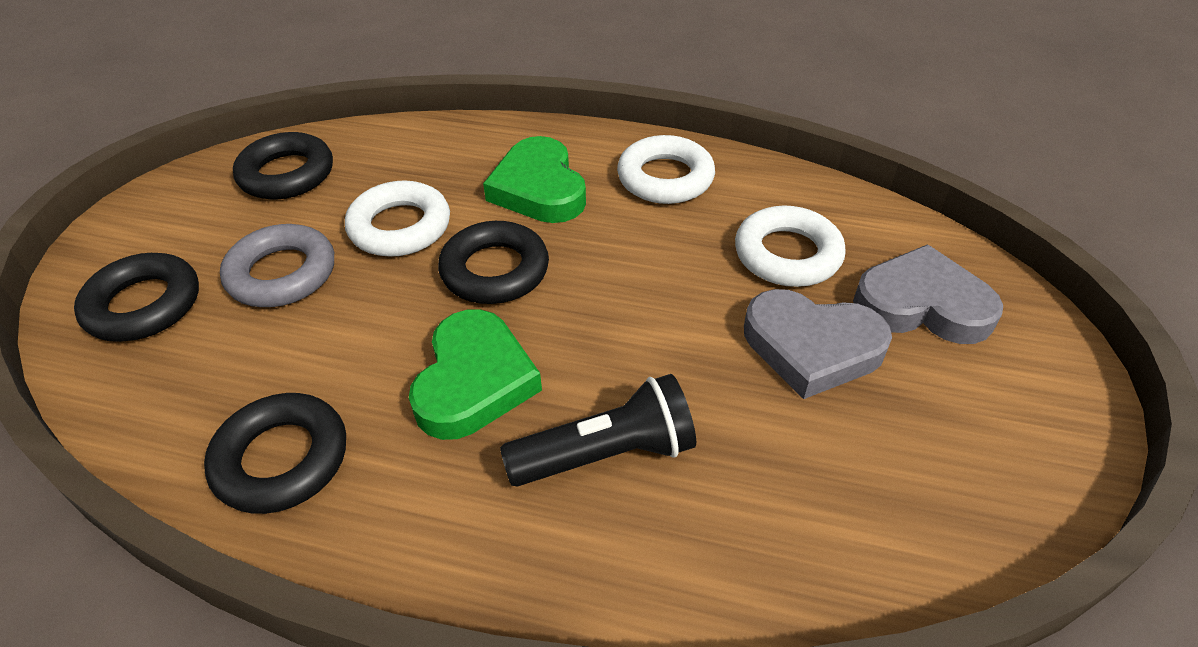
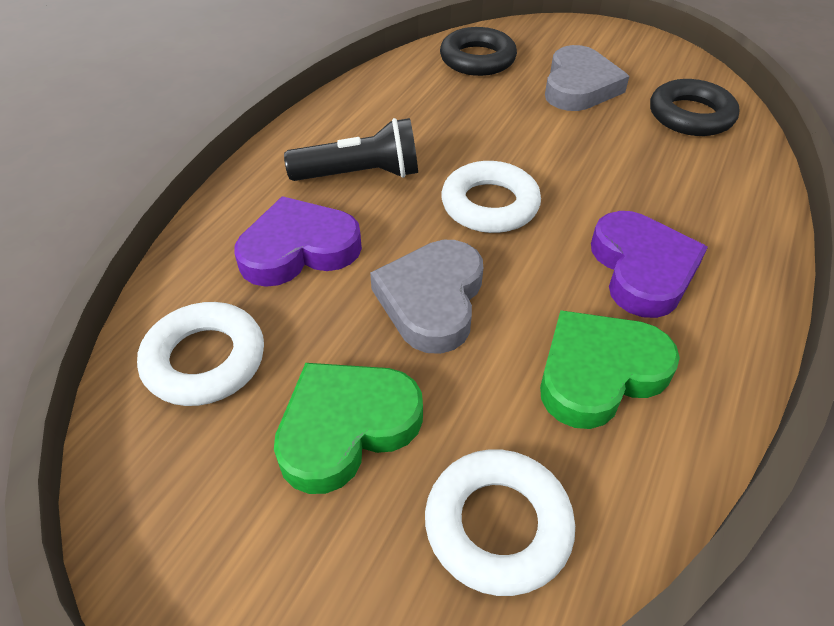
black ring: [74,253,199,342] [204,393,346,514] [233,132,333,199] [438,221,549,304] = 4 -> [440,27,517,76] [650,79,740,136] = 2
grey ring: [220,224,334,307] = 1 -> none = 0
purple heart: none = 0 -> [234,196,362,287] [591,211,708,318] = 2

